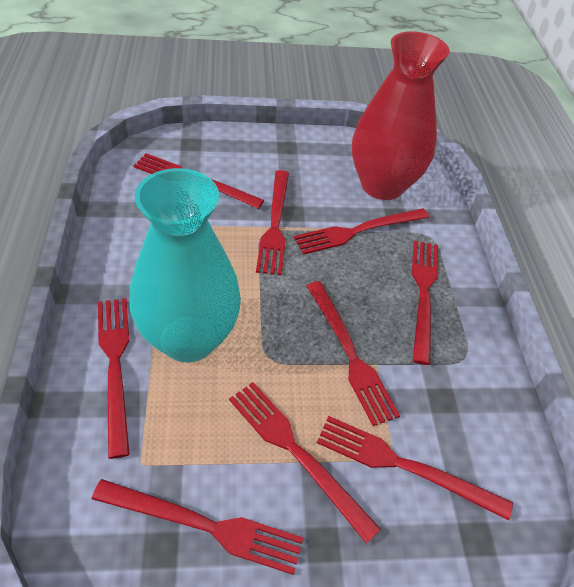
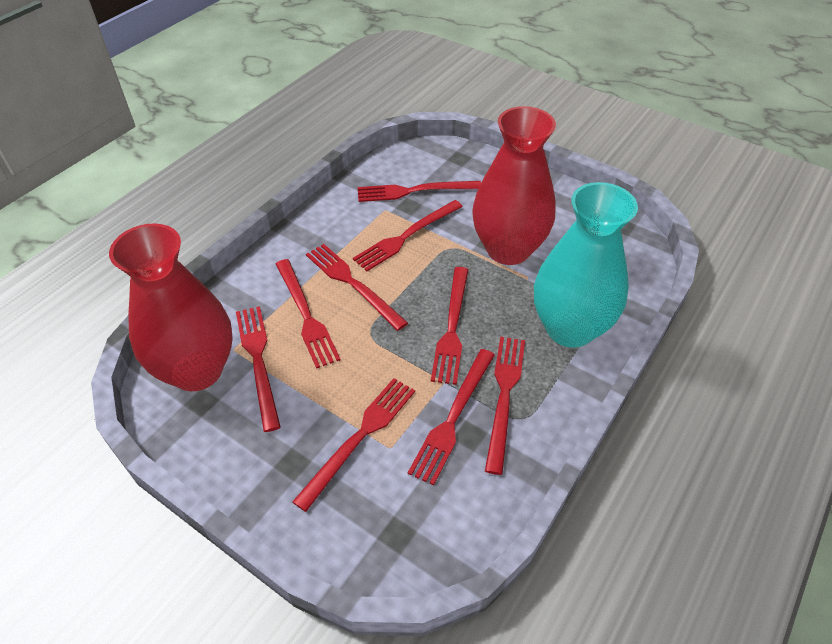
red vase: [352,31,450,200] = 1 -> [109,223,233,391] [472,106,556,265] = 2

